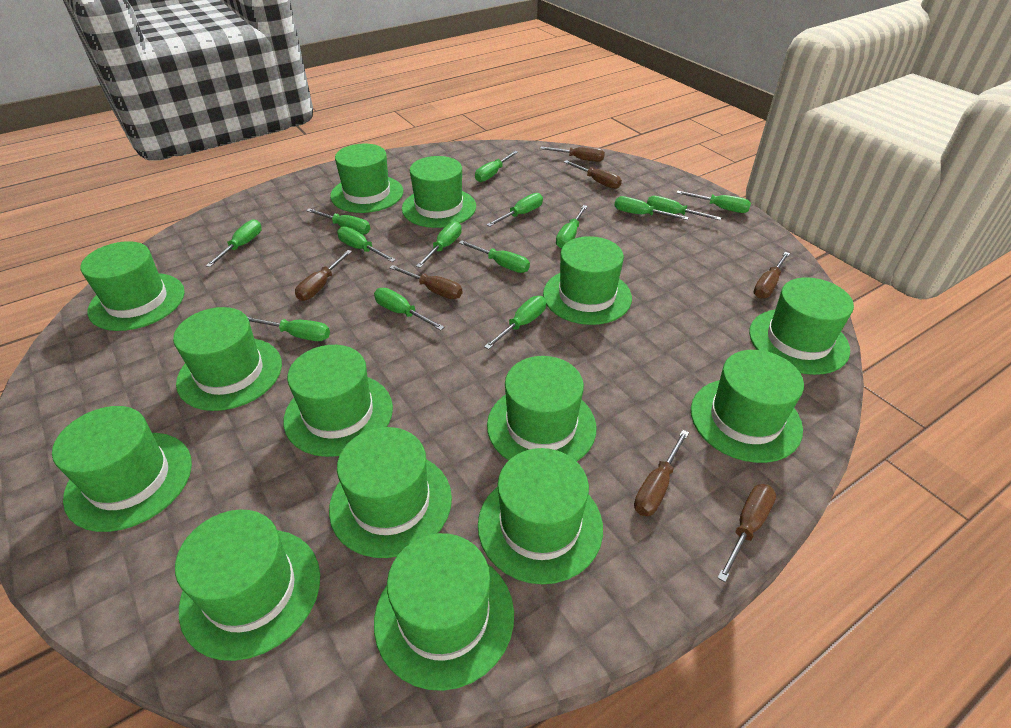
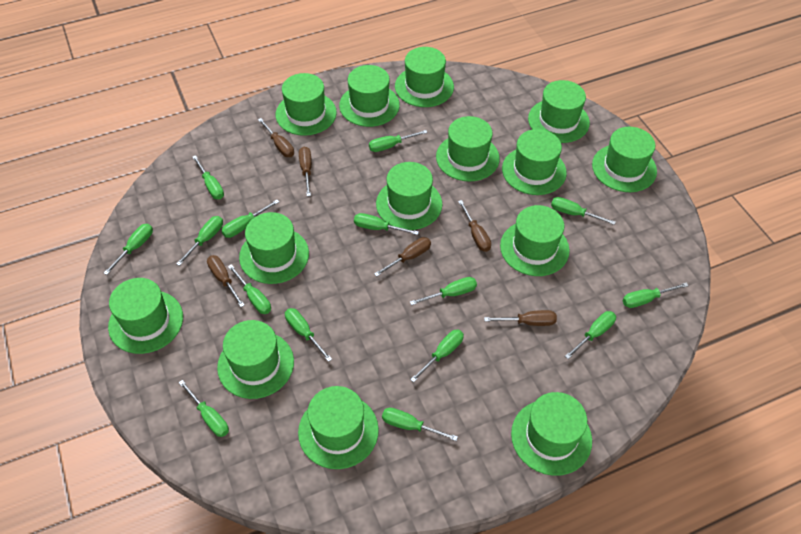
brown screwdriver: [295,250,352,301] [389,265,462,299] [540,147,605,162] [564,160,622,189] [634,430,689,516] [718,484,776,582] [753,252,790,299] = 7 -> [207,255,245,307] [258,118,294,157] [299,147,312,196] [374,237,431,277] [458,200,491,252] [484,310,557,326] = 6
green screwdriver: [206,219,262,267] [248,317,330,341] [306,208,370,234] [337,227,396,262] [374,288,445,330] [416,221,462,268] [459,240,530,273] [475,151,518,182] [484,296,546,350] [486,193,543,227] [556,205,587,249] [614,196,689,220] [647,196,721,220] [676,191,751,213] = 14 -> [104,224,153,275] [176,216,223,266] [179,380,229,437] [192,155,224,199] [221,200,279,238] [228,264,271,314] [285,308,332,362] [354,213,419,235] [369,130,428,152] [382,407,458,441] [410,277,477,305] [410,330,464,382] [551,197,616,225] [565,311,616,359] [623,282,688,308] = 15

